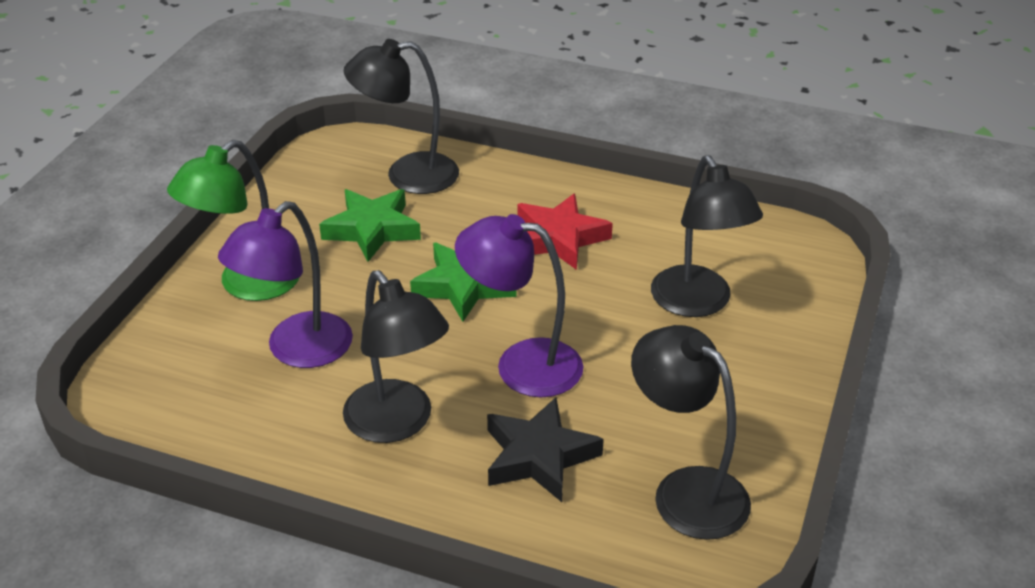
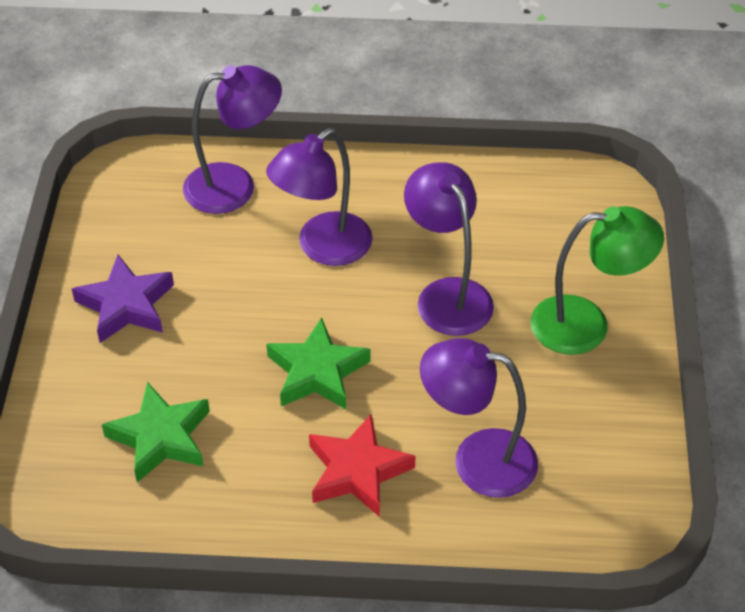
black lamp: [343,270,449,443] [344,39,459,194] [631,325,751,540] [651,155,763,317] = 4 -> none = 0
black star: [487,397,604,502] = 1 -> none = 0
purple lamp: [218,201,353,368] [455,214,583,397] = 2 -> [183,65,282,214] [266,128,373,266] [404,162,494,336] [420,338,538,498] = 4
purple star: none = 0 -> [72,255,174,343] = 1

